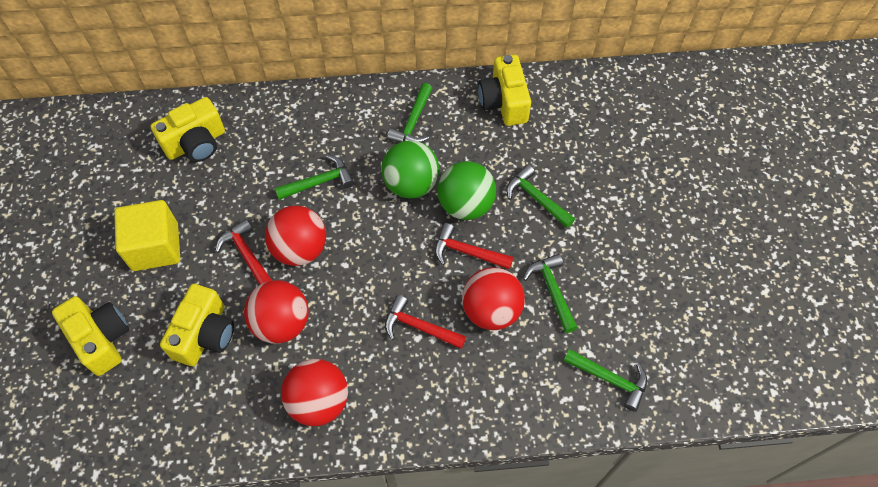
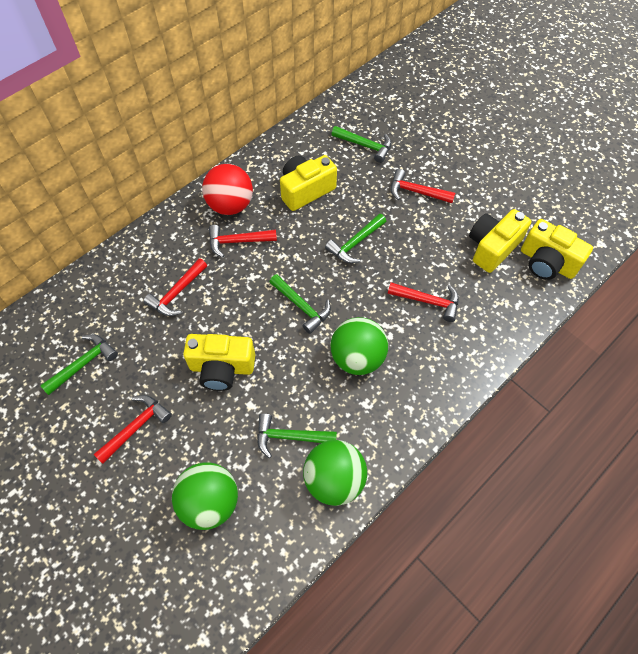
green ball: [381,140,439,199] [437,161,496,220] = 2 -> [172,462,238,530] [303,440,367,506] [331,317,388,375] = 3
red ball: [244,280,309,343] [265,206,326,266] [281,359,348,426] [462,267,525,330] = 4 -> [202,164,253,215] = 1
red hammer: [215,219,272,285] [385,295,466,349] [435,223,514,270] = 3 -> [94,395,172,464] [144,258,207,316] [209,225,277,257] [388,283,459,322] [391,169,455,203] = 5
yellow cube: [114,200,180,271] = 1 -> none = 0

